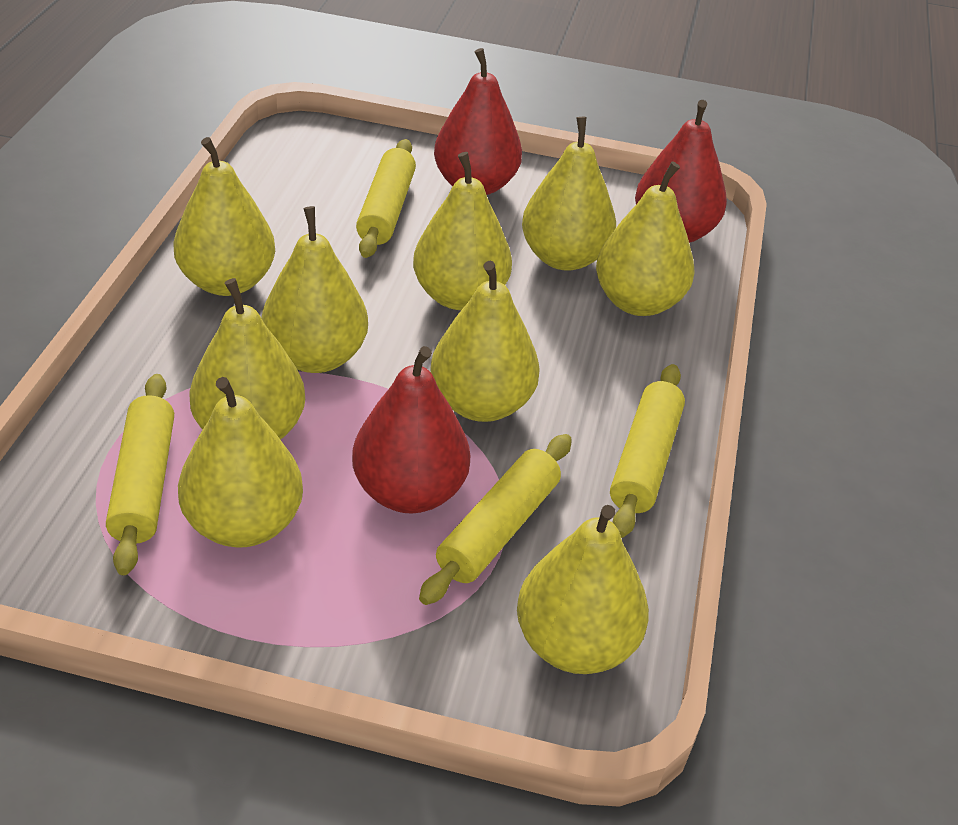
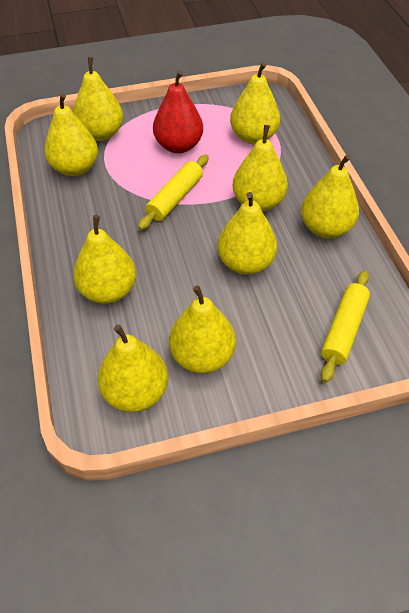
red pear: [352,346,470,514] [434,48,522,195] [635,100,727,243] = 3 -> [153,71,203,153] = 1
yellow rolling pin: [106,374,174,575] [356,139,416,258] [419,434,572,605] [610,364,685,538] = 4 -> [138,155,209,230] [321,270,370,383] = 2

